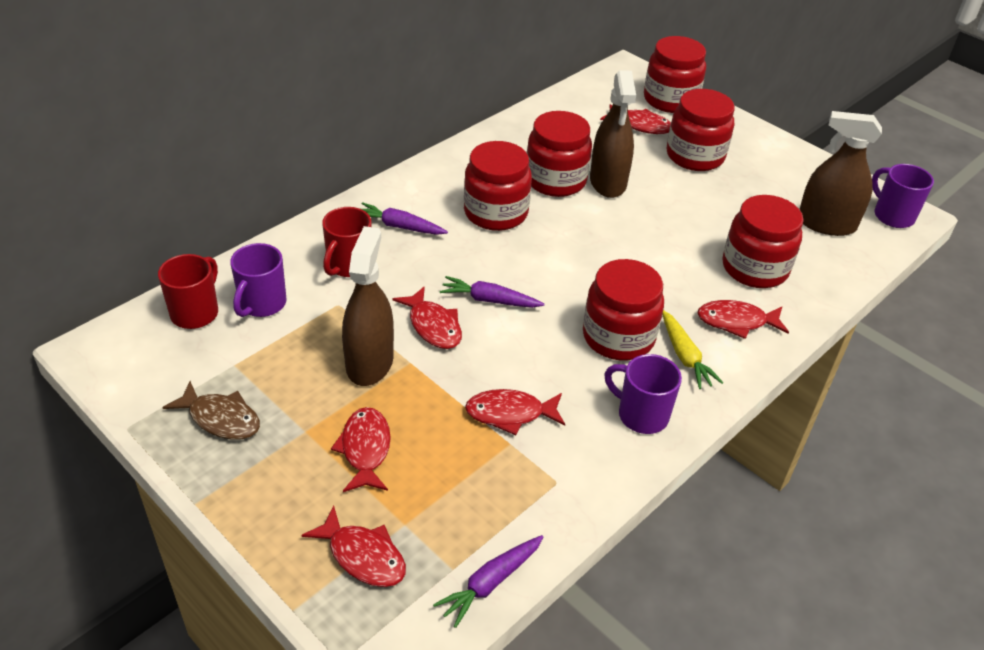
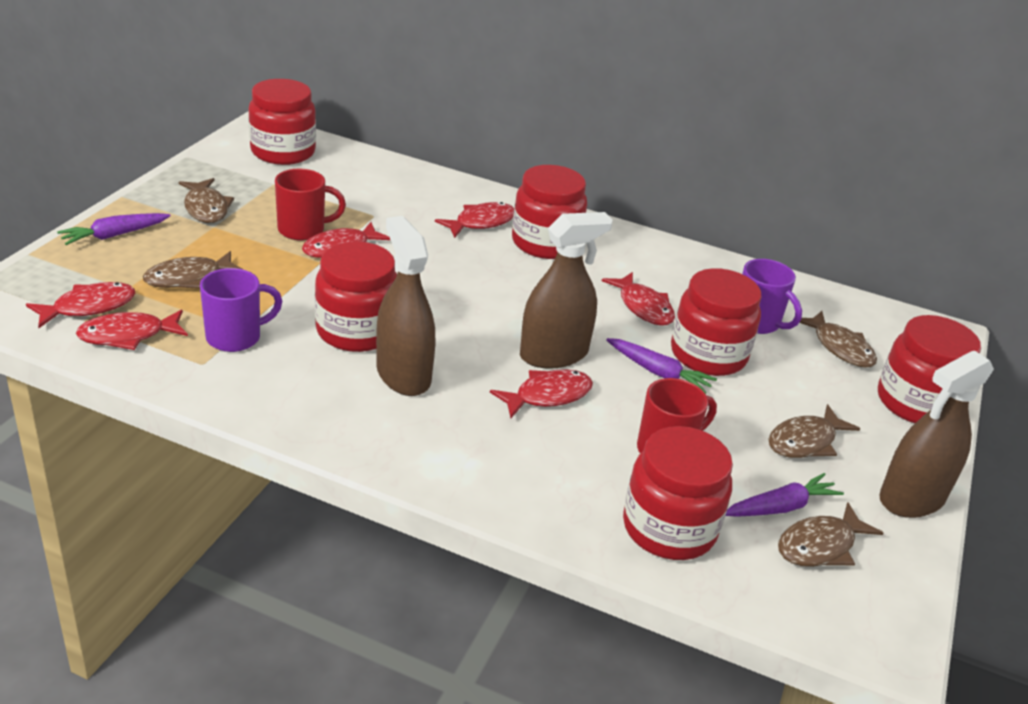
brown fish: [162,381,260,440] = 1 -> [143,251,244,289] [179,178,234,223] [768,404,860,458] [778,502,883,567] [799,311,877,368] = 5
purple mug: [230,243,287,317] [604,354,682,434] [872,164,934,228] = 3 -> [200,268,282,352] [742,259,802,334] = 2
yellow carrot: [662,310,723,389] = 1 -> none = 0

